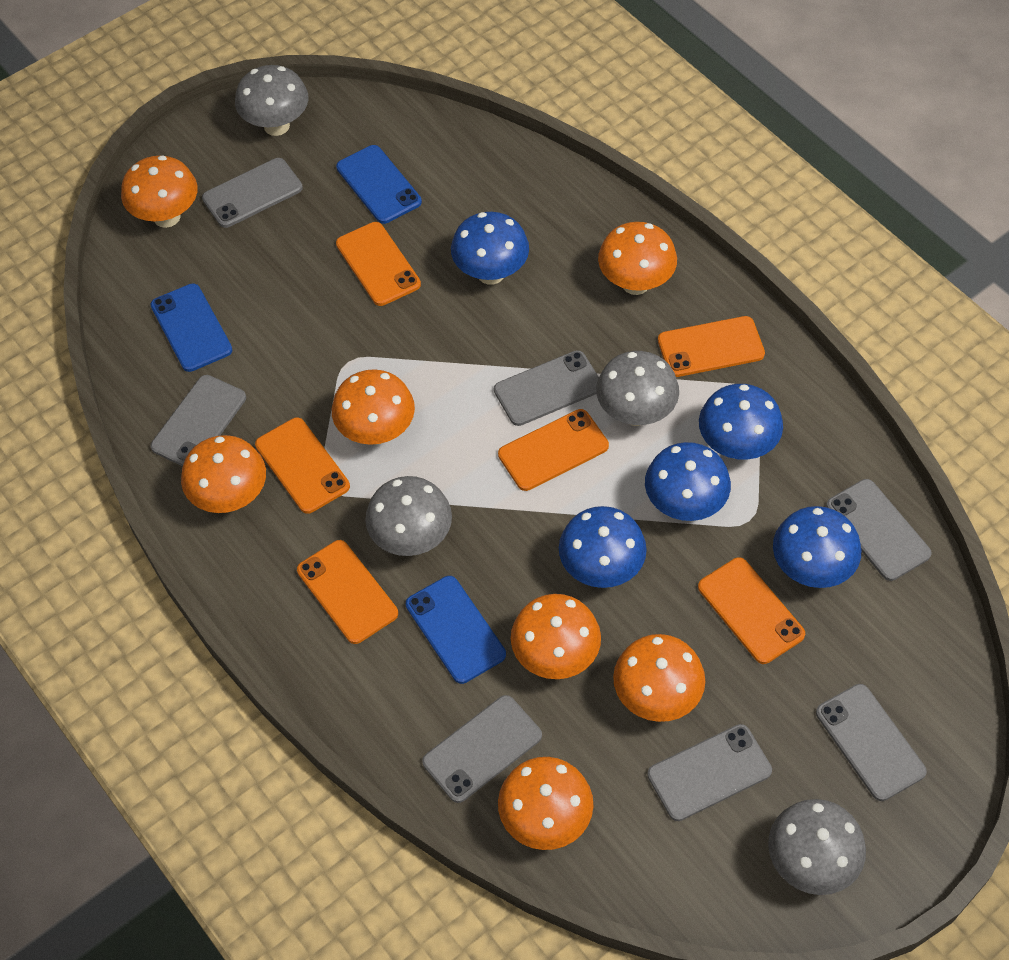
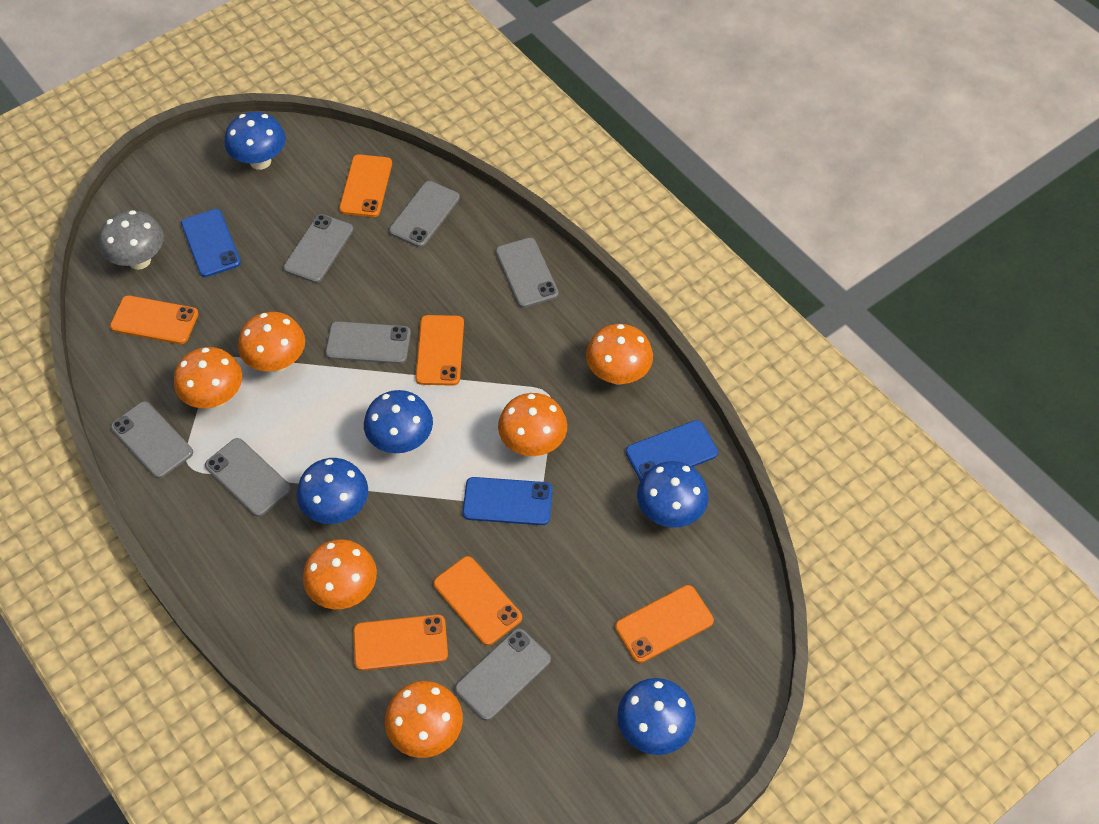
grey mushroom: [235,65,309,136] [365,476,452,556] [596,351,679,426] [768,799,866,895] = 4 -> [99,210,164,270] = 1
orange mushroom: [121,155,198,228] [181,435,266,513] [332,369,415,445] [498,757,593,850] [511,594,601,679] [598,222,677,295] [613,634,705,722] = 7 -> [174,347,242,408] [238,312,305,372] [303,539,377,609] [385,681,463,758] [498,393,567,456] [586,324,653,385] = 6

